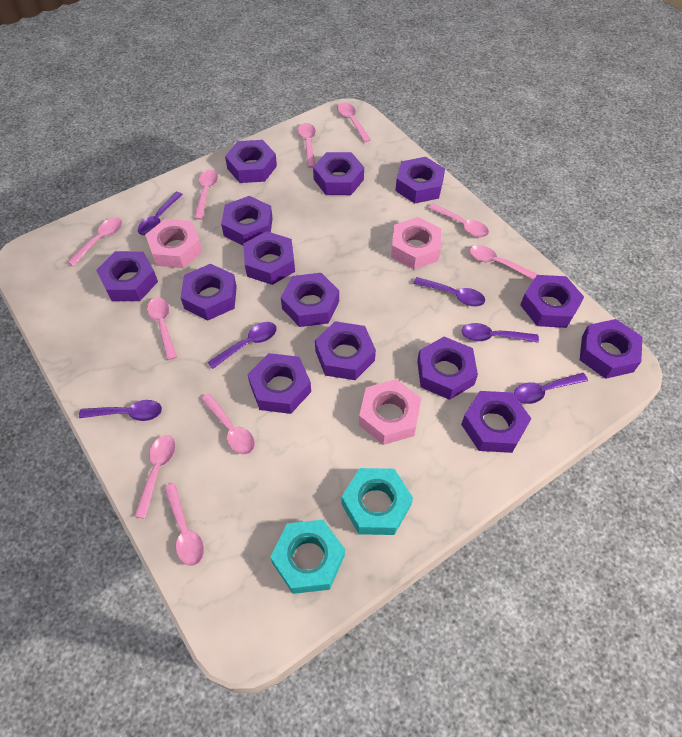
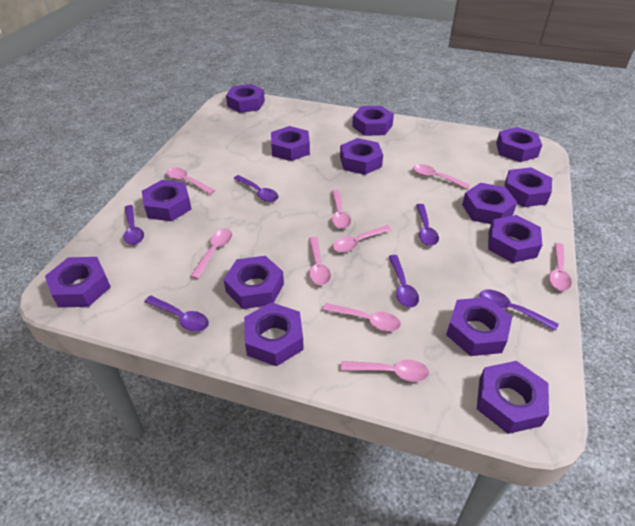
pink nut: [145,219,203,268] [359,379,421,445] [391,217,441,269] = 3 -> none = 0
pink spoon: [68,218,122,266] [134,435,176,519] [147,298,177,360] [164,483,204,566] [194,170,218,220] [201,393,255,455] [298,123,316,168] [337,102,371,143] [428,204,489,237] [469,245,538,280] = 10 -> [166,168,215,194] [190,229,232,279] [309,237,331,285] [323,303,401,331] [332,190,351,229] [333,225,392,252] [341,360,429,382] [413,164,470,189] [549,243,572,291] = 9
turquoise nut: [270,520,345,594] [342,468,413,535] = 2 -> none = 0

